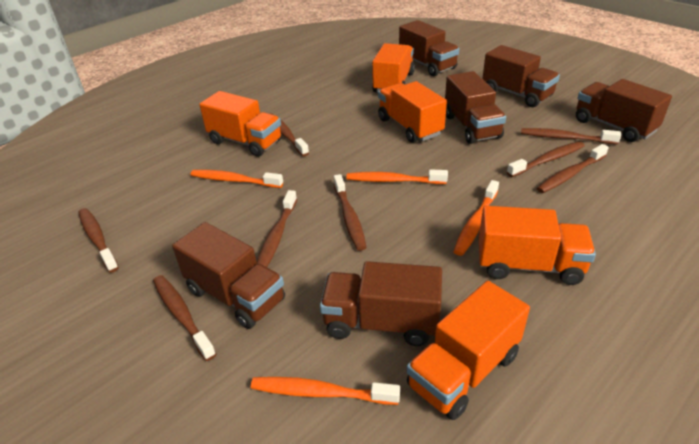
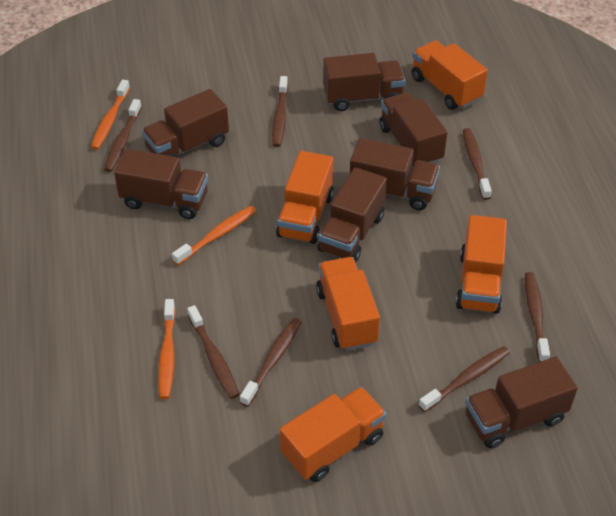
brown toothbrush: [78,208,119,273] [153,275,216,361] [257,190,297,267] [270,113,309,156] [333,174,366,251] [507,141,585,177] [521,128,621,144] [537,144,609,193] = 8 -> [104,99,142,172] [187,305,239,399] [240,318,301,407] [272,76,288,147] [419,346,510,412] [463,128,492,200] [525,272,550,362] = 7
brown truck: [172,222,285,329] [320,261,442,346] [399,20,459,76] [445,71,506,144] [482,45,560,107] [576,79,672,142] = 6 -> [114,149,208,219] [142,89,229,157] [318,167,387,263] [323,53,406,111] [350,138,440,210] [379,92,448,167] [465,357,578,448] = 7
orange toothbrush: [190,170,283,188] [251,377,400,405] [346,169,448,184] [454,180,499,256] = 4 -> [91,80,130,150] [158,299,176,399] [172,206,256,265] = 3

